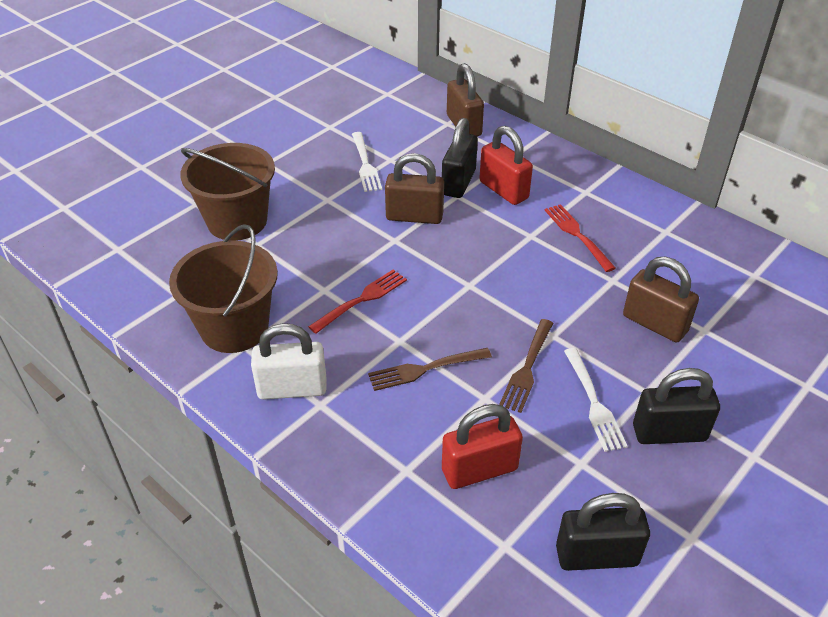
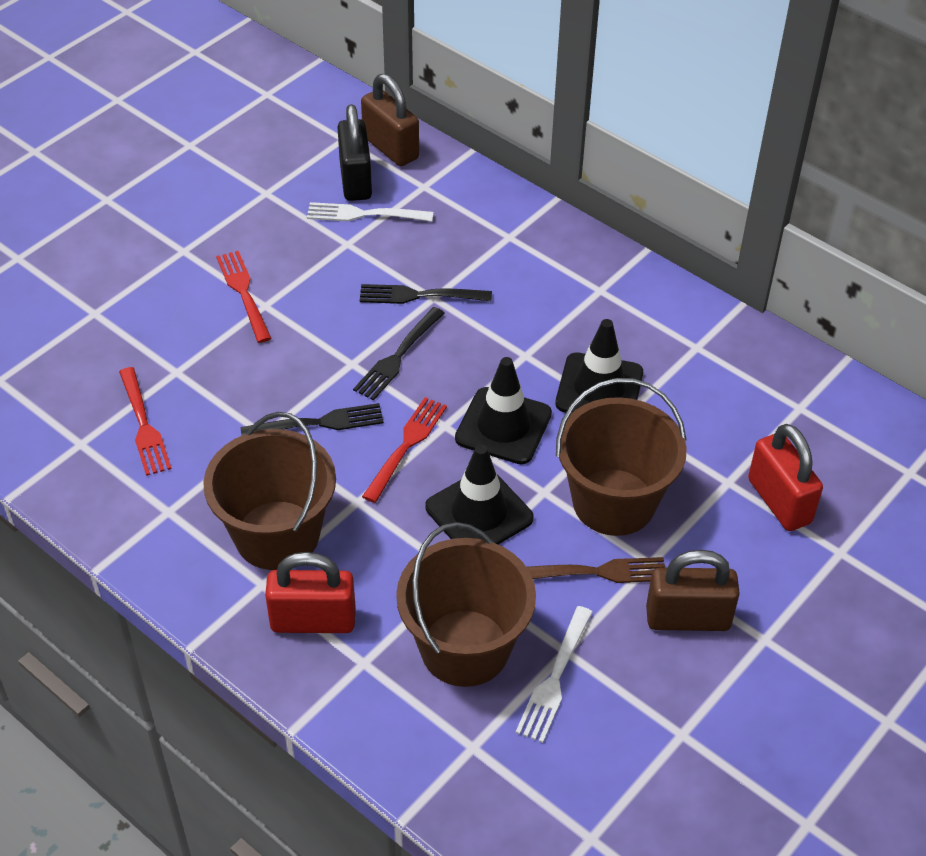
black fork: none = 0 -> [240,403,384,435] [353,307,445,401] [360,284,492,304] = 3
black padlock: [442,118,478,198] [556,493,650,571] [633,368,720,444] = 3 -> [337,104,372,201] = 1
black traffic cone: none = 0 -> [425,444,534,544] [455,357,552,464] [555,319,643,413] = 3
brown bucket: [169,224,278,353] [180,143,275,241] = 2 -> [203,412,336,570] [396,522,536,687] [556,378,687,536] = 3
brown fork: [368,348,492,391] [499,319,553,413] = 2 -> [527,557,665,583] = 1
brown padlock: [385,153,444,224] [447,63,484,137] [623,257,699,342] = 3 -> [361,74,419,166] [646,550,740,631] = 2
red fork: [308,269,407,334] [545,204,616,272] = 2 -> [119,367,172,476] [216,251,272,343] [362,397,447,503] = 3
white padlock: [251,323,327,400] = 1 -> none = 0

